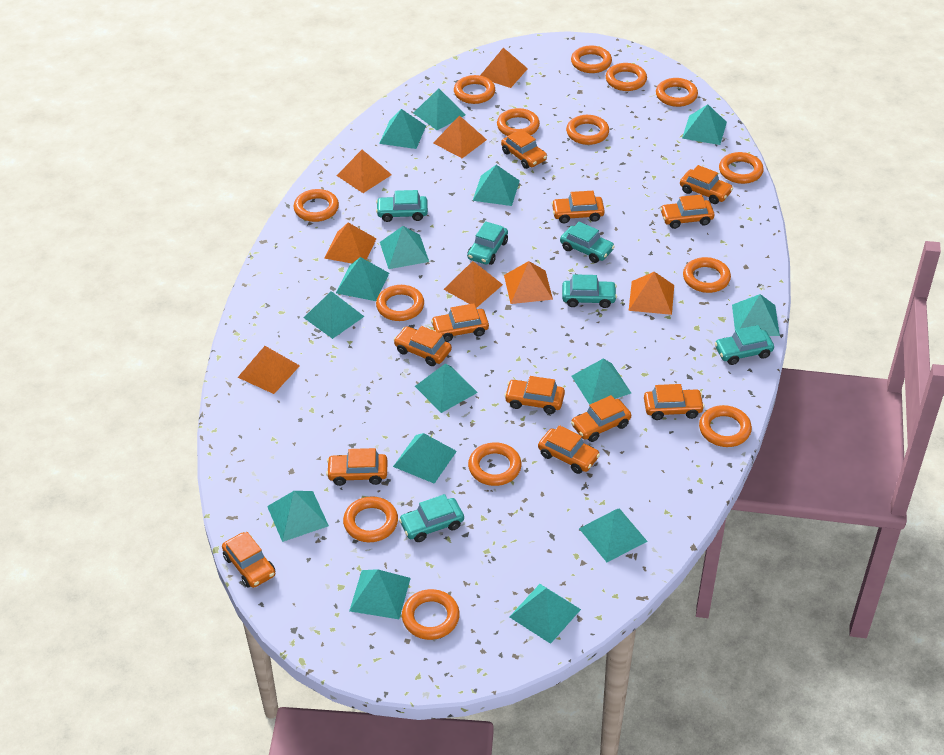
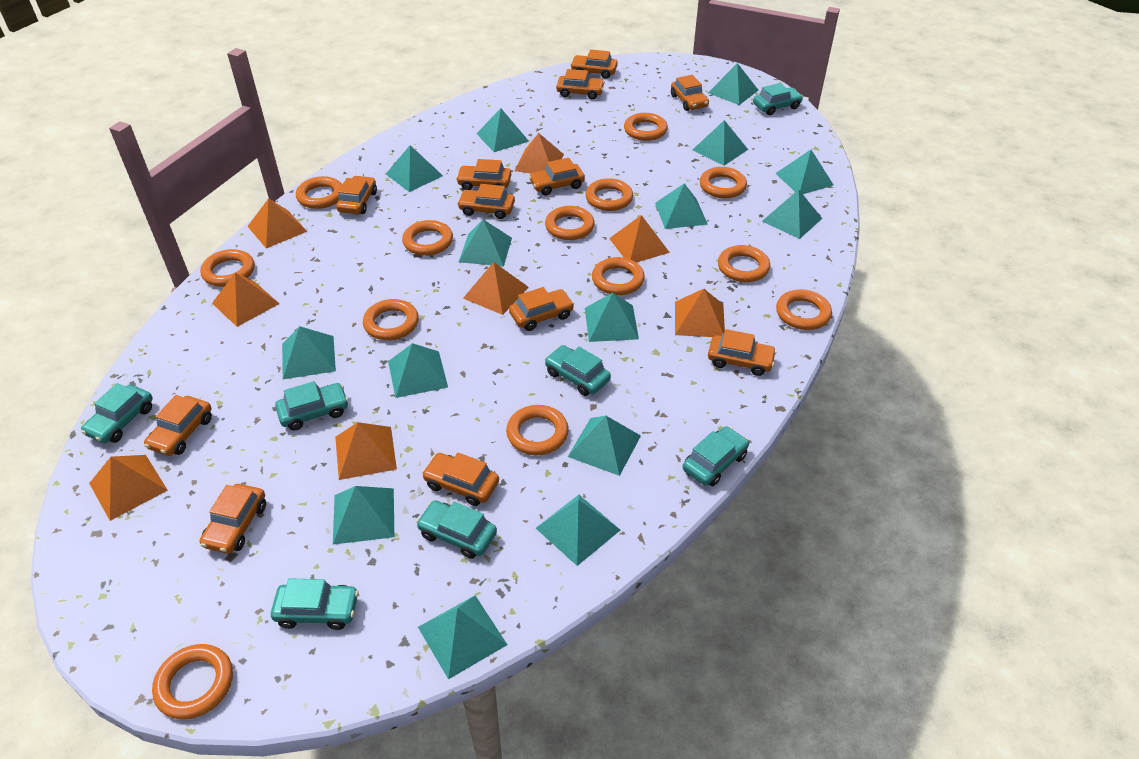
orange ring: [294,189,339,222] [343,496,398,542] [376,285,424,321] [402,589,460,640] [454,75,495,104] [468,442,521,486] [497,108,540,136] [566,115,609,145] [571,46,612,73] [606,63,647,91] [656,78,698,107] [683,257,731,293] [699,405,752,447] [719,152,764,184] = 14 -> [152,644,233,719] [200,249,255,287] [296,176,342,209] [363,299,419,340] [402,220,453,256] [506,405,569,455] [545,206,595,240] [585,178,633,211] [592,257,645,295] [624,113,668,141] [700,167,747,198] [718,245,770,282] [776,289,832,330] = 13
turquoise car: [376,190,428,222] [399,494,464,542] [467,221,508,265] [560,222,615,263] [562,274,617,308] [715,325,774,365] = 6 -> [81,383,153,443] [271,578,359,630] [275,381,349,430] [416,500,497,559] [545,345,611,396] [683,426,749,486] [753,83,803,115] = 7

